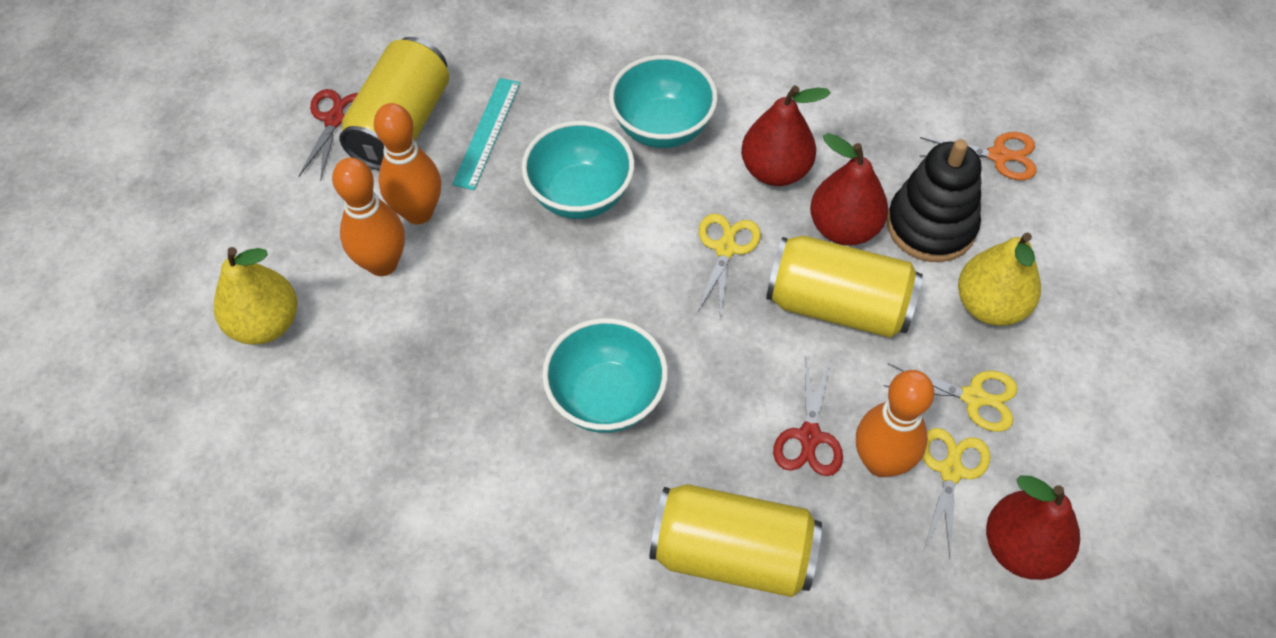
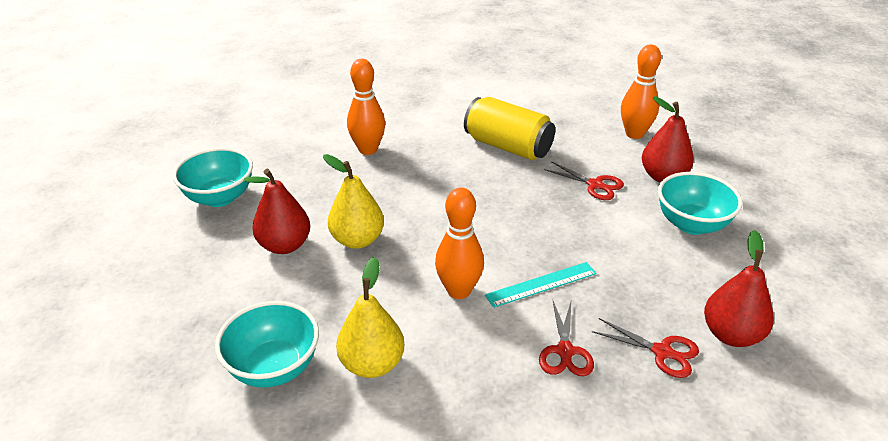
black stacking toy: [887,139,982,262] = 1 -> none = 0
orange scissors: [920,132,1036,180] = 1 -> none = 0
red scissors: [298,89,358,181] [773,357,843,476] = 2 -> [539,299,594,376] [544,161,624,200] [592,318,699,378] = 3
yellow can: [339,37,449,170] [650,484,822,597] [766,235,923,338] = 3 -> [464,97,555,160] = 1
yellow scissors: [697,213,761,318] [883,363,1017,432] [922,428,990,557] = 3 -> none = 0

